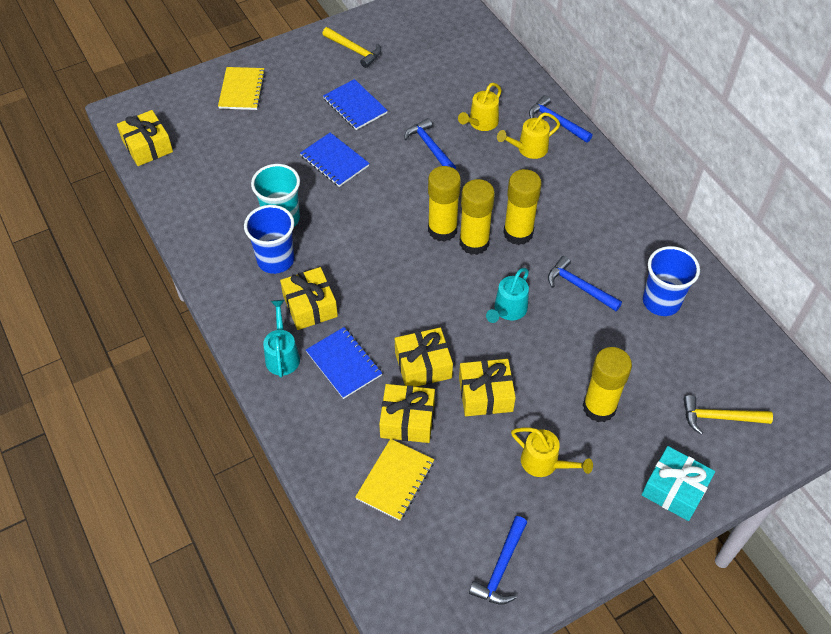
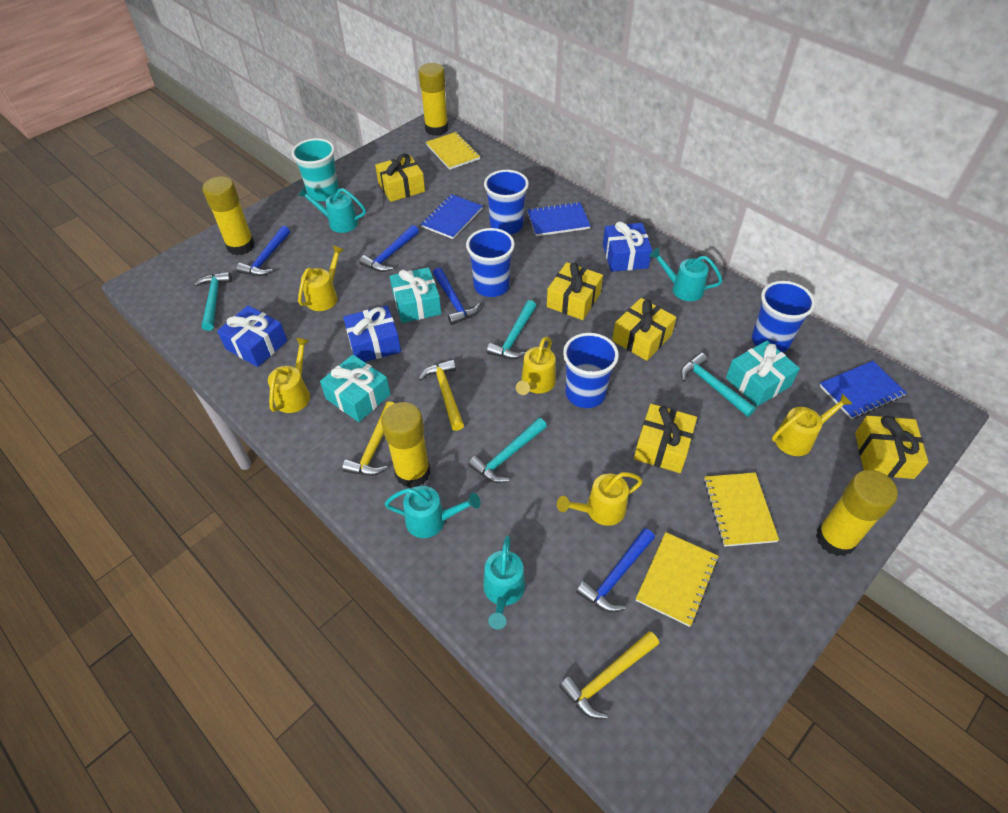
blue cup: [244,205,294,274] [643,246,700,316] = 2 -> [466,228,515,297] [484,170,529,235] [563,333,619,408] [752,281,815,352] = 4
blue gift: none = 0 -> [217,305,287,367] [343,306,401,362] [603,222,652,272] = 3
turquoise gift: [642,446,715,521] = 1 -> [320,355,391,422] [390,267,441,323] [726,341,800,406] = 3
turquoise hammer: none = 0 -> [194,272,232,331] [468,418,547,483] [487,300,536,359] [680,353,756,417] = 4
turquoise watering can: [263,300,300,378] [486,268,529,323] = 2 -> [298,187,366,233] [385,486,481,538] [483,535,525,629] [649,248,723,301] = 4
yellow hammer: [322,27,381,68] [683,395,773,435] = 2 -> [342,401,395,476] [419,359,464,431] [559,631,659,719] = 3
yellow notebook: [218,67,265,110] [355,439,434,521] = 2 -> [426,132,480,170] [636,532,718,627] [704,473,779,547] = 3
yellow watering can: [458,83,502,131] [497,112,560,159] [511,427,593,477] = 3 -> [268,338,310,413] [298,246,344,311] [516,337,556,395] [557,472,643,526] [772,393,852,456] = 5

